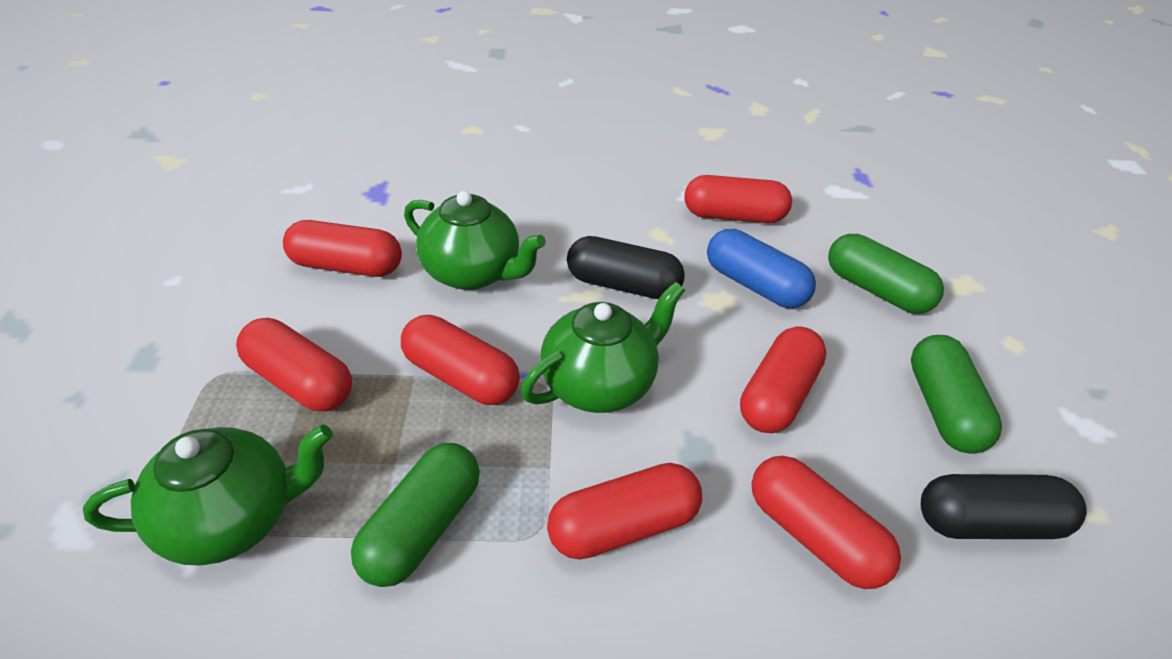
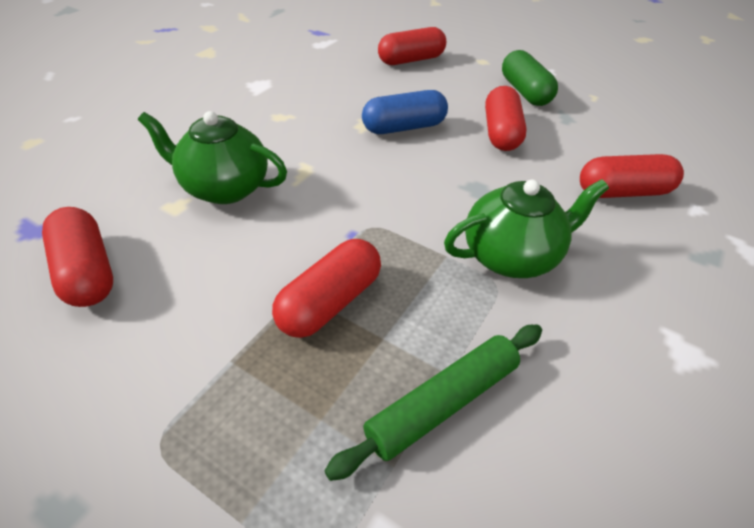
black capsule: [567,236,685,299] [921,474,1086,539] = 2 -> none = 0
green capsule: [351,443,480,587] [828,234,944,314] [911,335,1002,454] = 3 -> [502,50,558,106] = 1
green rolling pin: none = 0 -> [324,325,542,481] = 1
green teapot: [83,425,333,565] [404,191,546,290] [521,282,685,413] = 3 -> [138,111,287,204] [444,179,609,278] = 2
red capsule: [236,318,352,411] [283,220,402,277] [401,315,520,405] [547,463,702,560] [684,175,792,223] [740,327,827,433] [751,456,901,589] = 7 -> [42,207,113,307] [272,239,381,338] [378,27,446,65] [485,86,527,151] [580,154,684,198] = 5

